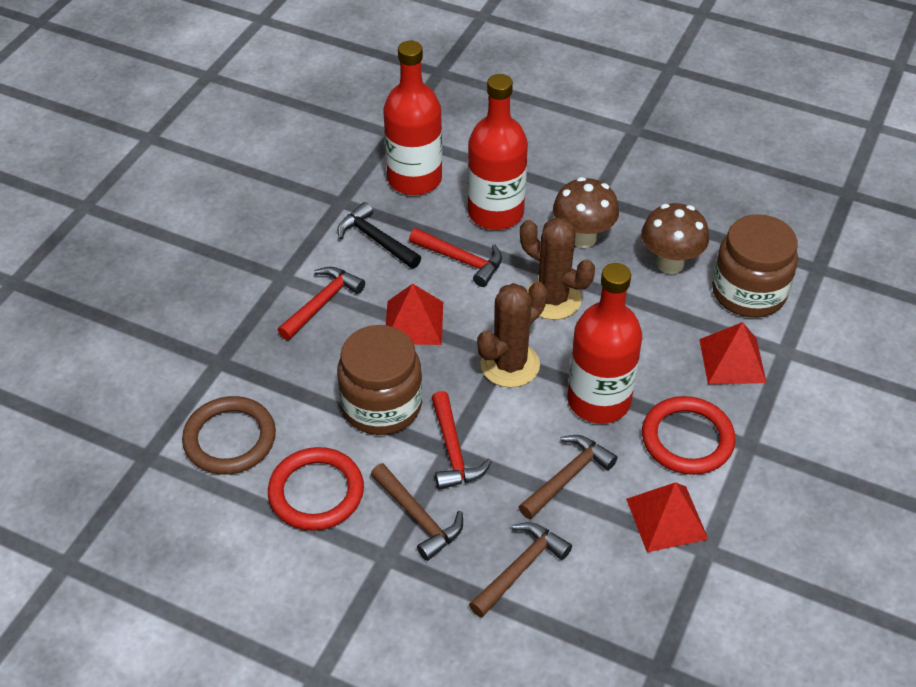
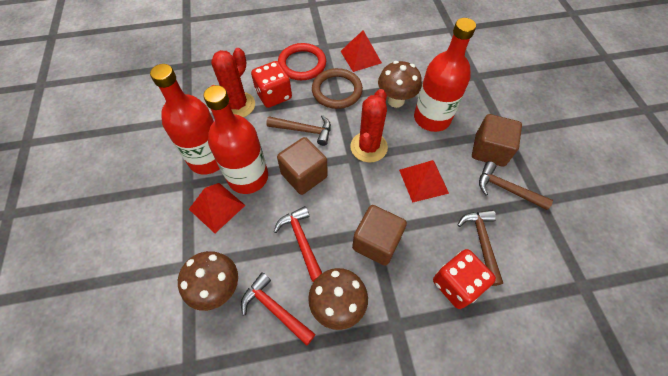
black hammer: [337,202,421,269] = 1 -> none = 0
brown cactus: [477,282,547,388] [520,217,595,320] = 2 -> none = 0
brown cube: none = 0 -> [277,137,328,195] [352,205,407,266] [472,114,522,167] = 3
brown jar: [337,325,422,435] [712,214,798,318] = 2 -> none = 0
brown mushroom: [553,177,619,248] [641,203,709,274] = 2 -> [178,251,238,311] [308,268,368,330] [378,61,422,108] = 3
red cactus: none = 0 -> [210,48,255,117] [350,89,388,163] = 2
red dice: none = 0 -> [251,61,292,108] [433,249,496,309] = 2
red hammer: [278,267,365,340] [409,228,502,287] [432,391,492,490] = 3 -> [241,272,316,346] [274,206,322,282] = 2
red ring: [268,447,364,531] [642,396,736,475] = 2 -> [278,43,326,80] = 1

